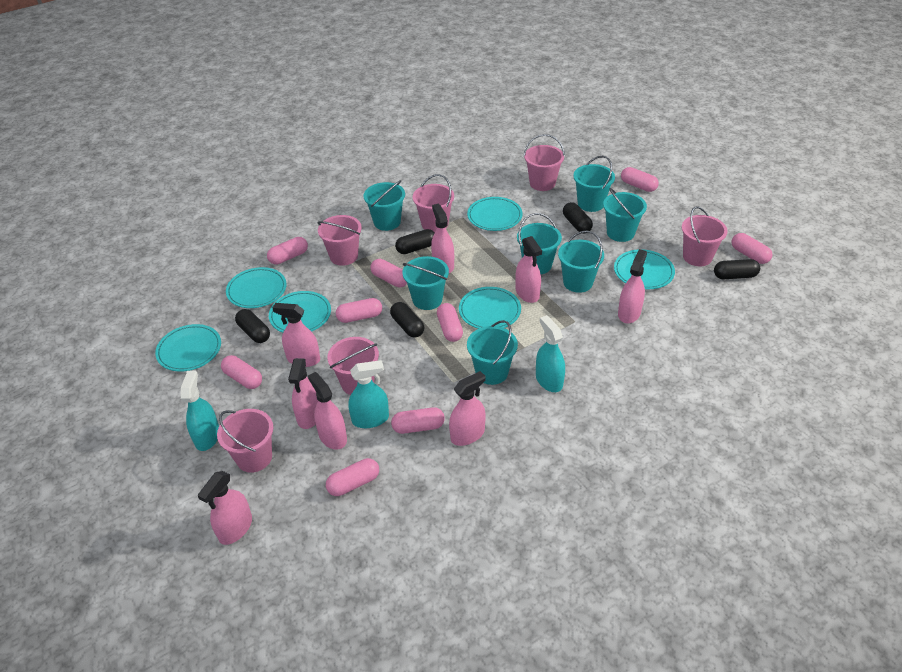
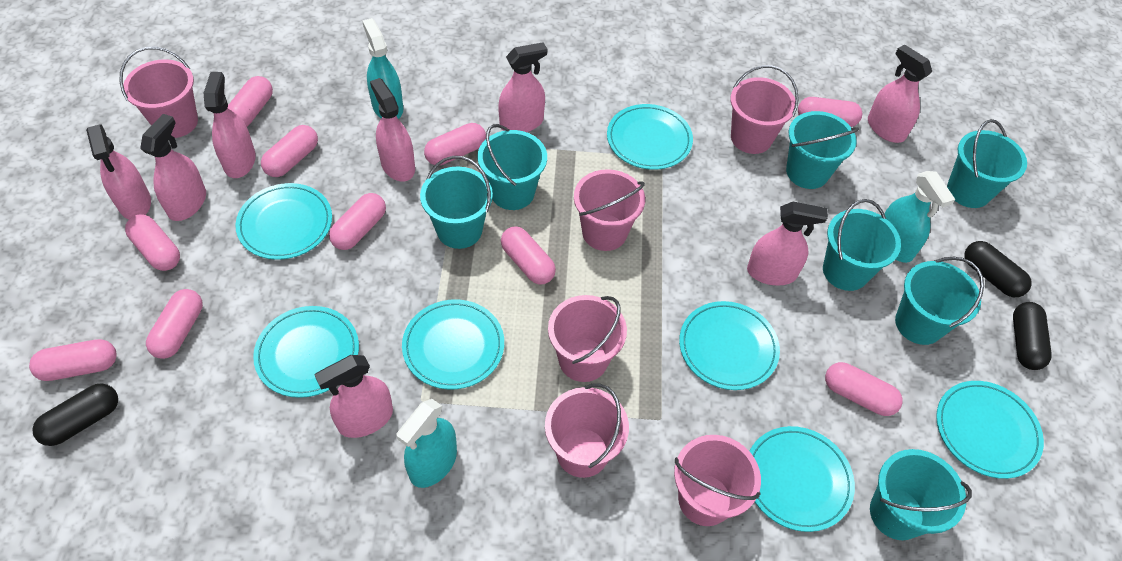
black capsule: [235,309,270,343] [390,302,424,338] [395,229,435,254] [563,202,593,232] [714,259,760,279] = 5 -> [32,383,118,446] [964,241,1032,297] [1013,302,1052,370] = 3
pink capsule: [221,355,262,389] [267,237,308,265] [326,458,379,496] [336,298,382,323] [371,259,407,287] [391,407,445,434] [437,303,463,342] [621,167,659,192] [731,233,772,264] = 9 -> [29,339,117,381] [125,214,180,271] [146,289,203,359] [228,76,273,126] [261,125,318,177] [329,193,386,250] [424,123,486,166] [501,226,556,284] [798,97,862,127] [825,362,902,416] = 10
turquoise plate: [155,324,221,372] [226,267,287,308] [269,291,331,333] [459,287,521,329] [467,197,523,231] [614,249,675,289] = 6 -> [235,183,332,260] [253,306,359,398] [402,299,504,389] [607,104,693,170] [679,301,780,390] [749,426,855,532] [936,381,1044,479] = 7

